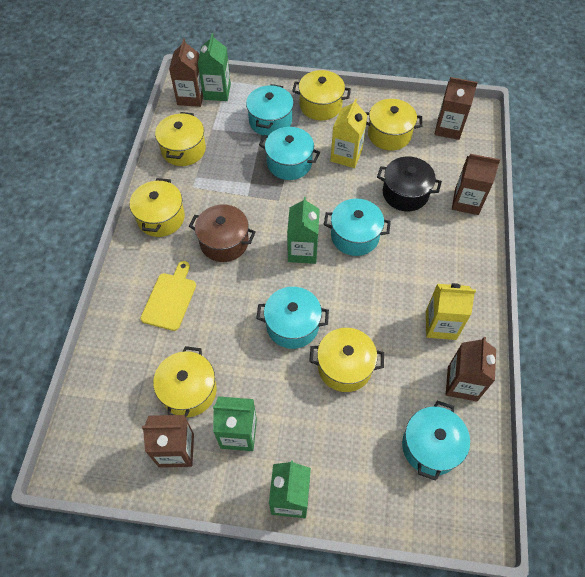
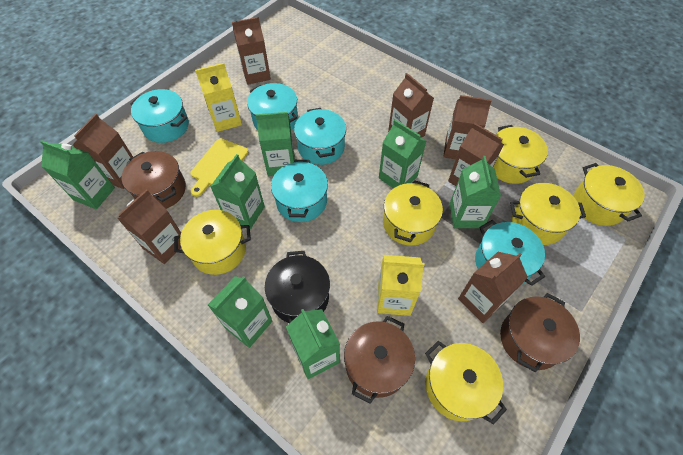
brown carton: [142,415,194,468] [169,39,203,107] [435,77,478,140] [446,337,496,401] [452,154,500,215] = 5 -> [73,114,133,189] [117,189,181,264] [232,17,271,85] [388,73,434,138] [443,95,492,159] [448,123,504,186] [458,252,528,323] = 7
brown pot: [189,204,256,262] = 1 -> [121,151,186,209] [344,316,415,404] [500,293,580,373] = 3
green carton: [198,33,231,101] [213,396,257,451] [269,460,311,518] [287,197,320,264] = 4 -> [40,140,115,209] [208,276,272,348] [210,154,265,229] [256,112,295,176] [286,309,340,379] [379,120,426,188] [450,156,501,228] = 7

